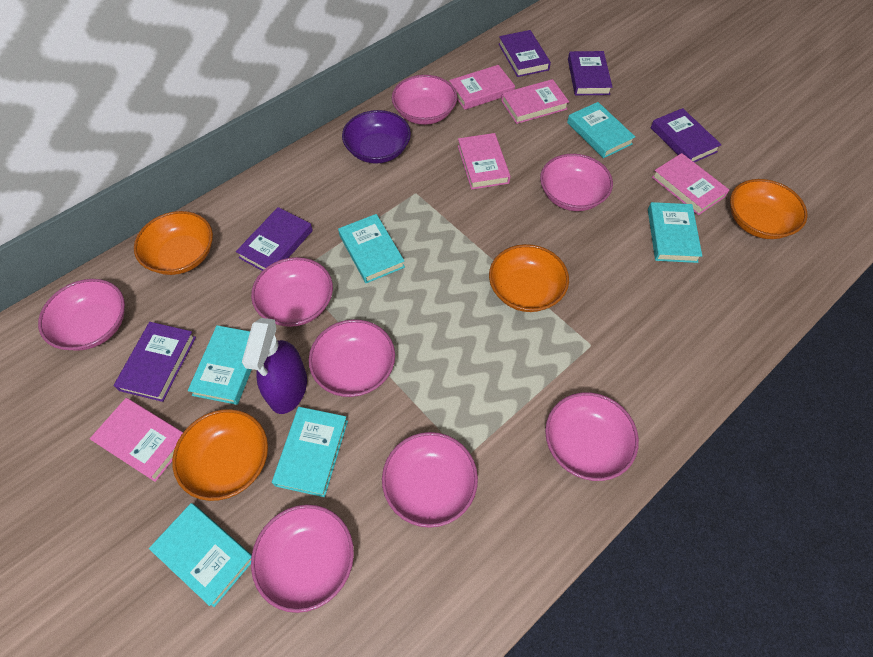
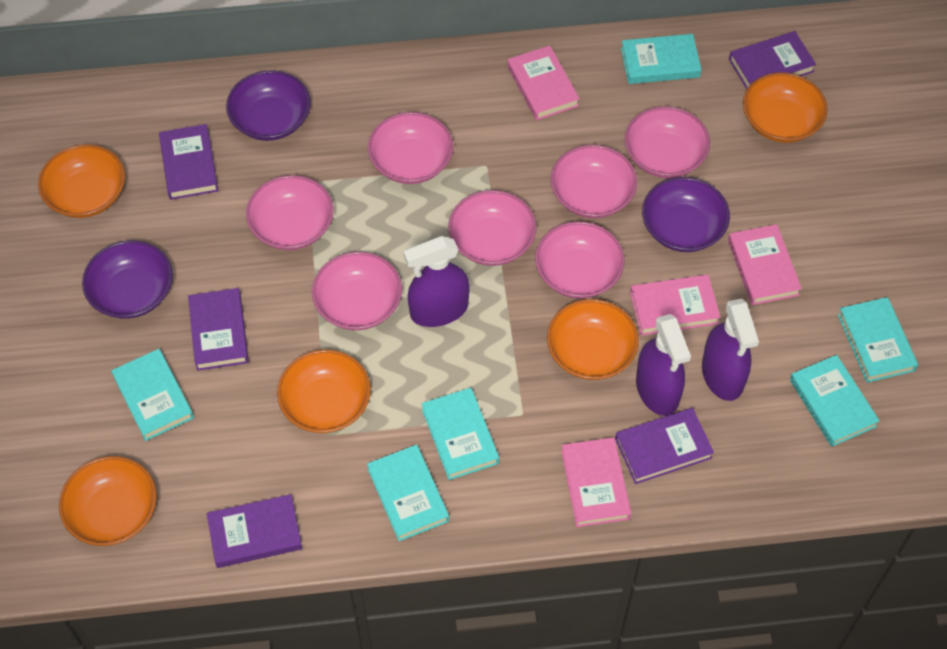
orange bowl: [134,211,213,275] [172,409,268,501] [489,244,569,312] [730,179,808,239] = 4 -> [38,144,125,218] [59,456,157,546] [277,349,371,433] [547,299,639,380] [743,73,828,143] = 5
pink book: [90,398,183,482] [449,65,515,110] [458,133,511,190] [501,79,569,124] [652,153,729,215] = 5 -> [507,45,580,121] [561,437,631,527] [630,275,720,336] [728,224,802,305] = 4
pink bowl: [38,279,125,351] [251,257,333,327] [251,504,354,613] [309,319,395,397] [382,432,478,528] [392,75,457,125] [540,154,613,211] [545,392,639,481] = 8 -> [246,175,334,250] [312,252,402,330] [368,112,453,184] [448,190,536,266] [535,221,624,299] [550,145,637,218] [625,106,710,178] = 7
purple bowl: [342,110,411,164] = 1 -> [82,241,173,319] [226,70,310,141] [642,177,730,252] = 3
purple spray bottle: [242,318,307,414] = 1 -> [403,236,470,327] [636,314,691,416] [702,299,759,401] = 3

